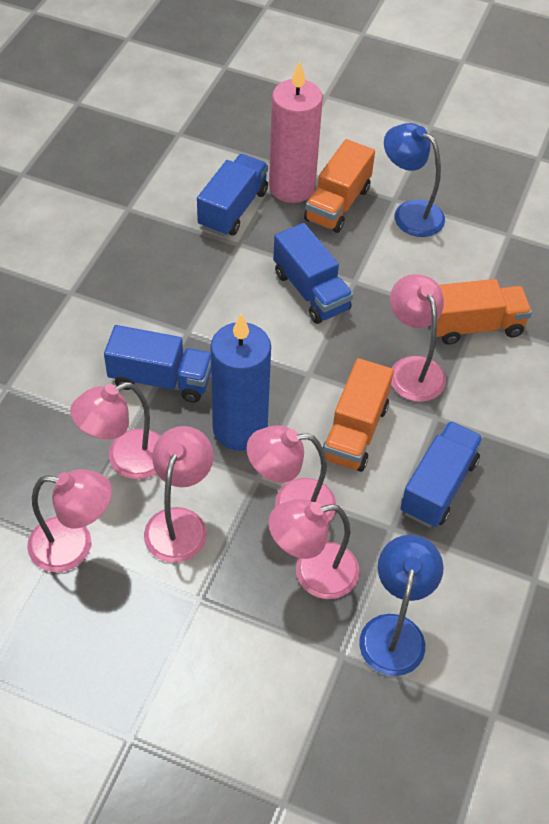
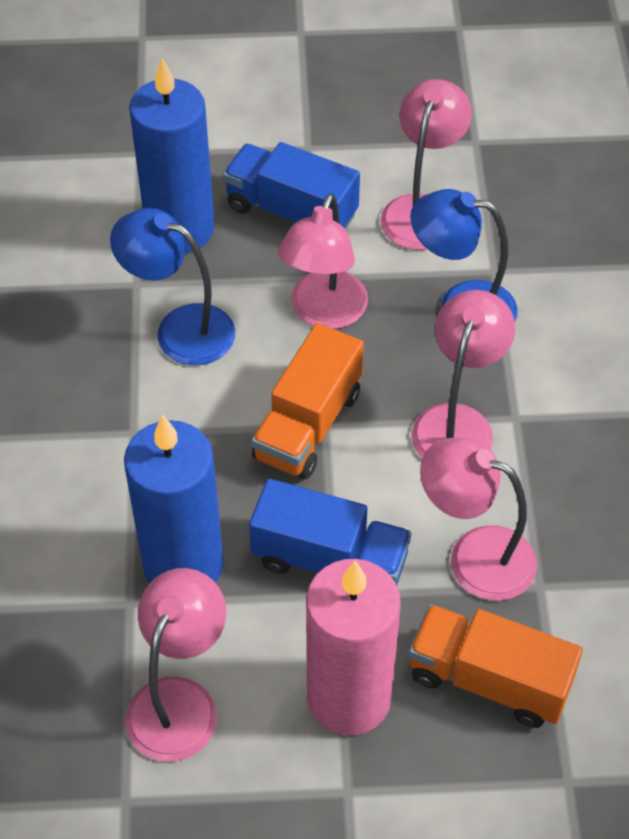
blue candle: [210,313,271,451] = 1 -> [124,415,224,583] [129,58,215,254] = 2
blue truck: [104,325,211,403] [197,154,268,236] [273,223,353,324] [400,421,483,527] = 4 -> [223,142,360,230] [249,479,411,585] = 2
orange truck: [304,139,375,233] [322,358,394,472] [430,279,532,345] = 3 -> [252,323,364,479] [409,604,583,728] = 2
pink lamp: [27,469,112,572] [70,382,160,479] [144,426,214,563] [247,425,336,523] [268,499,360,599] [390,274,446,402] = 6 -> [125,568,226,762] [278,194,368,329] [380,79,472,250] [411,290,515,458] [420,438,537,601] = 5

